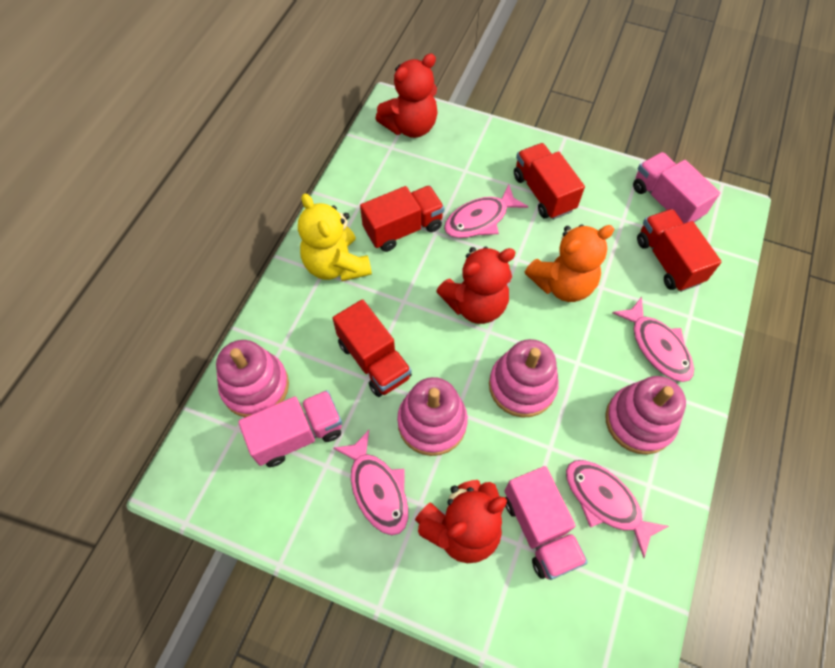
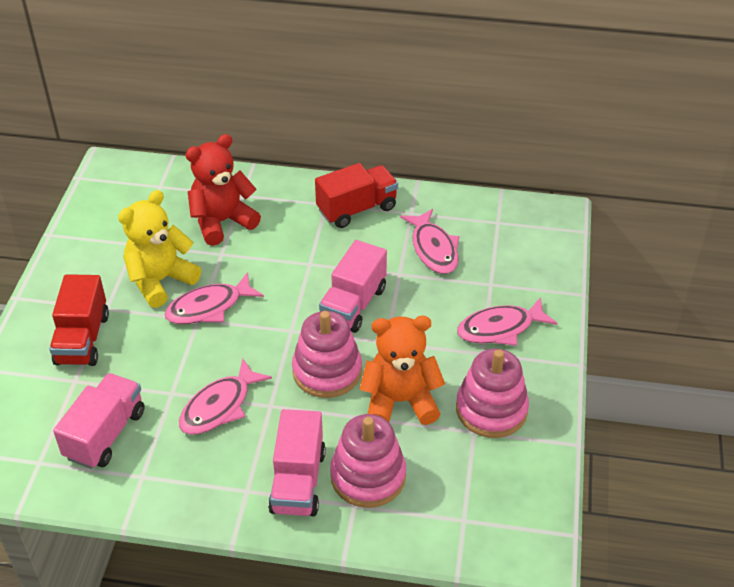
pink stacking toy: [216,340,289,417] [397,377,468,456] [489,339,559,417] [605,376,686,455] = 4 -> [292,311,362,398] [330,414,406,508] [456,349,529,438] = 3
red teddy bear: [375,54,438,138] [415,480,507,563] [436,247,516,324] = 3 -> [185,134,261,246] = 1
red truck: [333,299,412,397] [360,185,445,252] [514,143,585,219] [637,209,721,292] = 4 -> [49,274,109,366] [315,163,398,228] = 2

